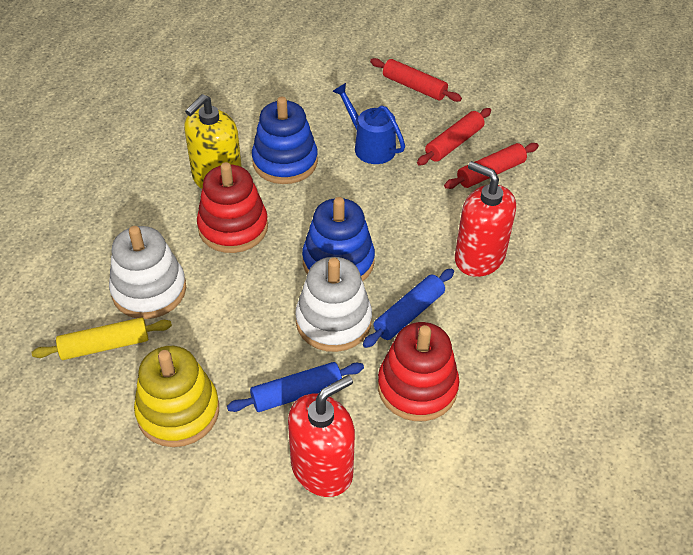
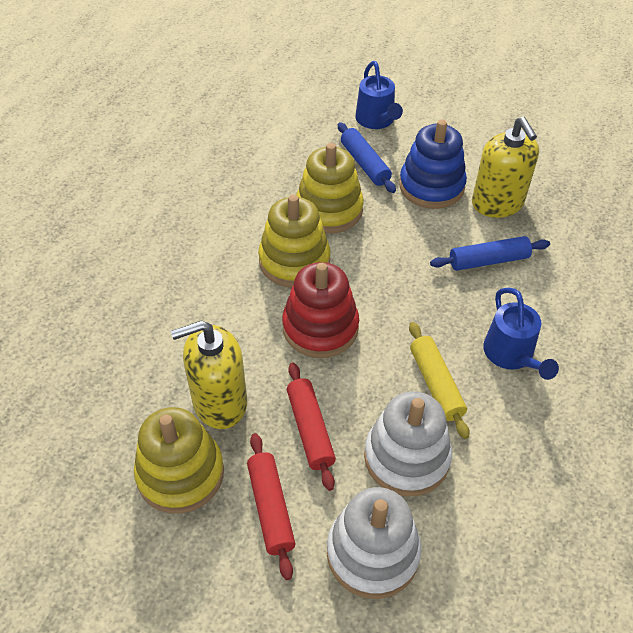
blue stacking toy: [252,97,318,184] [302,197,375,281] = 2 -> [399,119,467,209] = 1
blue watering can: [332,83,405,164] = 1 -> [355,61,403,129] [483,288,559,380] = 2
red rolling pin: [370,58,462,102] [417,108,491,165] [444,143,539,189] = 3 -> [247,433,296,580] [287,363,336,491] = 2
red soap dispenser: [288,375,355,497] [455,161,516,277] = 2 -> none = 0
red stacking toy: [197,162,268,253] [378,322,459,421] = 2 -> [282,262,359,358] = 1
yellow soap dispenser: [184,94,242,189] = 1 -> [171,320,247,429] [472,117,539,218] = 2
yellow stacking toy: [134,346,219,447] = 1 -> [134,407,224,514] [258,195,330,287] [296,143,364,234] = 3

